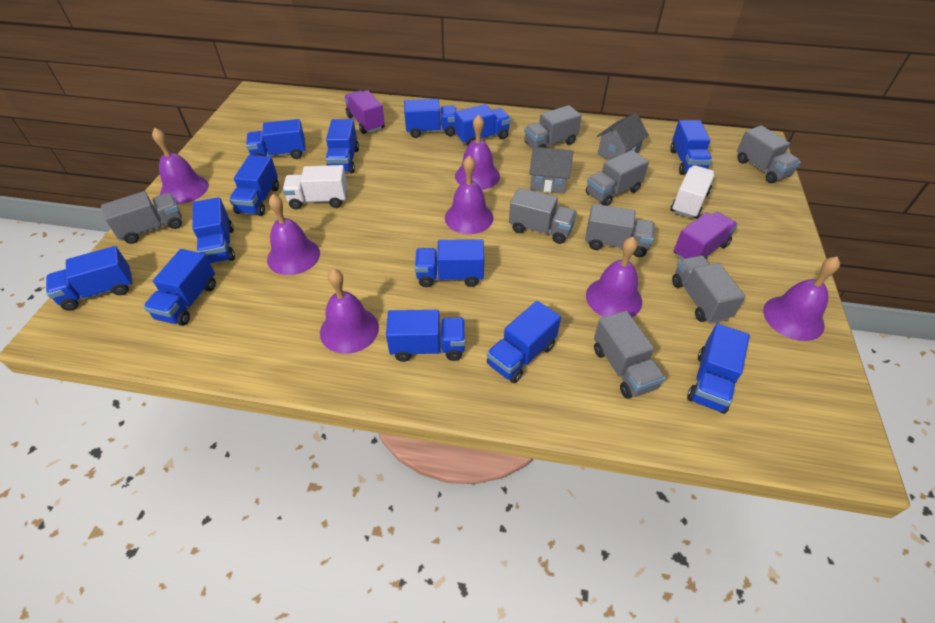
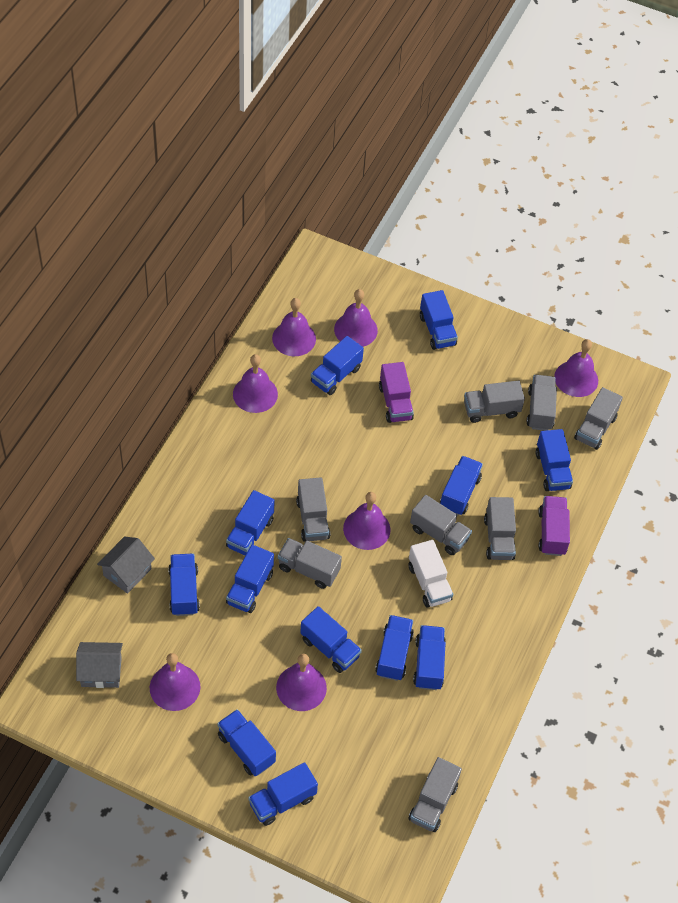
blue truck: [46,246,133,311] [143,249,216,326] [192,197,235,264] [229,155,279,216] [246,119,306,159] [326,119,359,173] [386,310,465,362] [404,99,457,138] [415,239,484,287] [455,104,511,146] [487,301,561,383] [670,120,712,175] [687,323,750,414] = 13 -> [168,554,200,616] [217,709,276,776] [226,490,275,556] [226,545,274,613] [248,762,318,826] [300,606,362,673] [311,336,364,395] [375,615,414,681] [413,625,446,690] [420,290,458,350] [440,456,483,515] [536,429,573,491] = 12
white truck: [282,165,348,210] [670,165,715,219] = 2 -> [409,540,453,607] = 1

